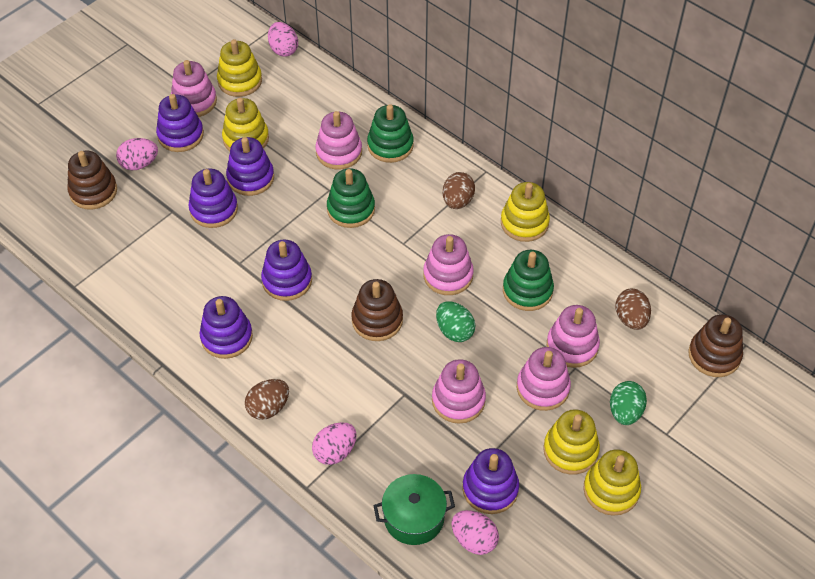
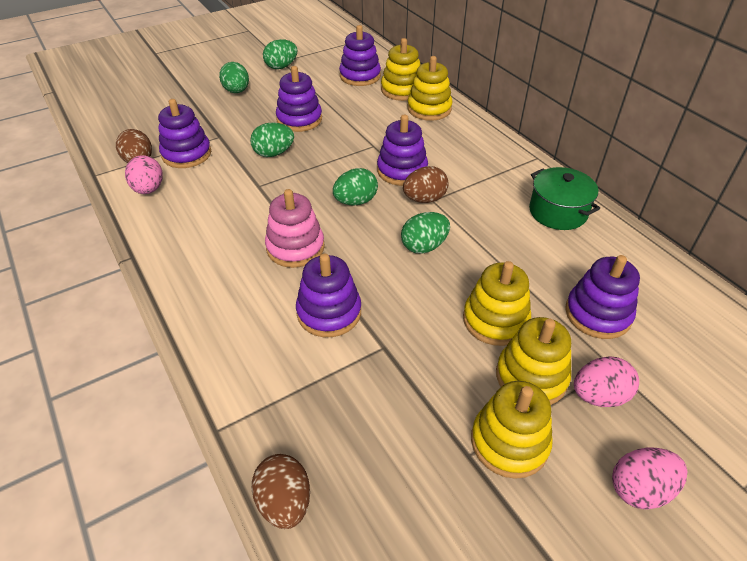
brown stacking toy: [67,151,117,210] [351,279,403,341] [688,314,743,377] = 3 -> none = 0
green egg: [436,301,475,342] [610,381,647,425] = 2 -> [219,62,249,93] [250,123,294,157] [263,39,297,69] [333,168,378,206] [401,212,450,254] = 5
green stacking toy: [327,168,375,228] [367,104,414,163] [503,250,554,311] = 3 -> none = 0
pink egg: [116,138,158,170] [268,22,298,56] [312,422,357,465] [451,510,499,555] = 4 -> [125,155,163,194] [574,356,639,407] [612,448,688,510] = 3
pink stacking toy: [171,60,217,117] [315,111,362,170] [423,234,474,295] [432,359,486,424] [517,347,571,411] [547,305,600,368] = 6 -> [265,189,324,268] = 1

